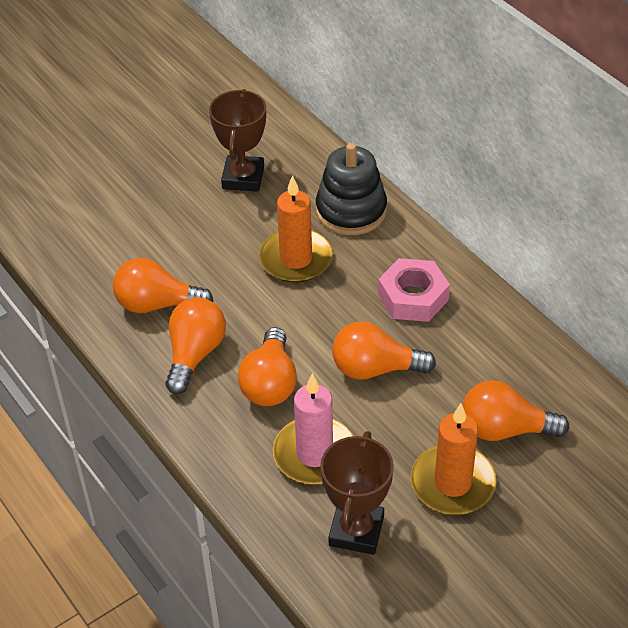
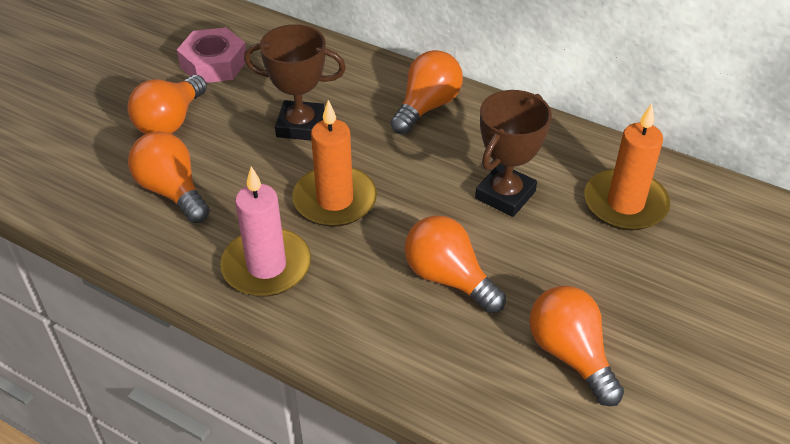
black stacking toy: [316,143,387,235] = 1 -> none = 0

